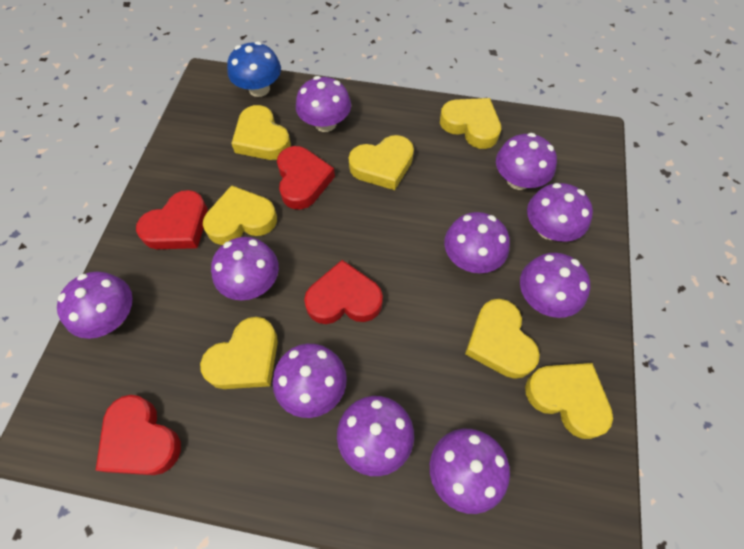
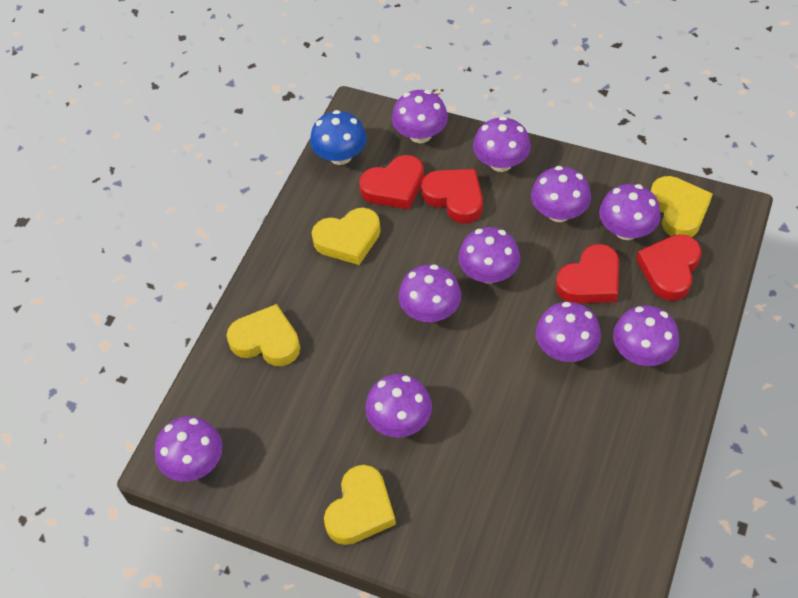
yellow heart: [200,317,278,389] [203,185,277,245] [231,105,291,160] [349,135,414,190] [440,98,501,149] [465,299,540,379] [525,363,613,439] = 7 -> [227,304,300,366] [312,208,381,265] [324,465,396,545] [651,176,713,237] = 4

